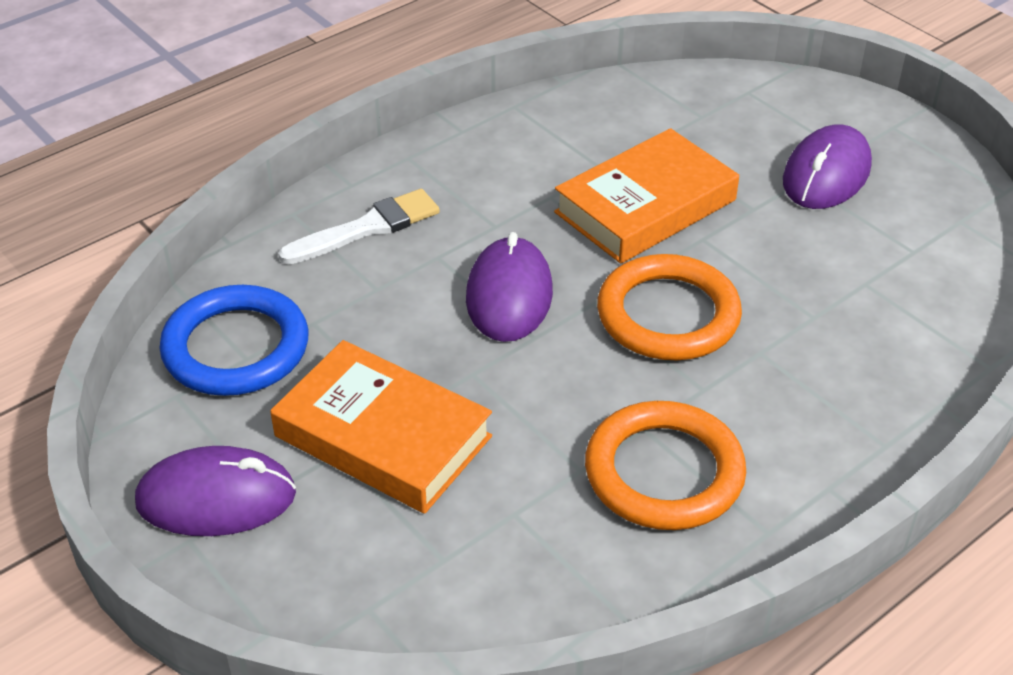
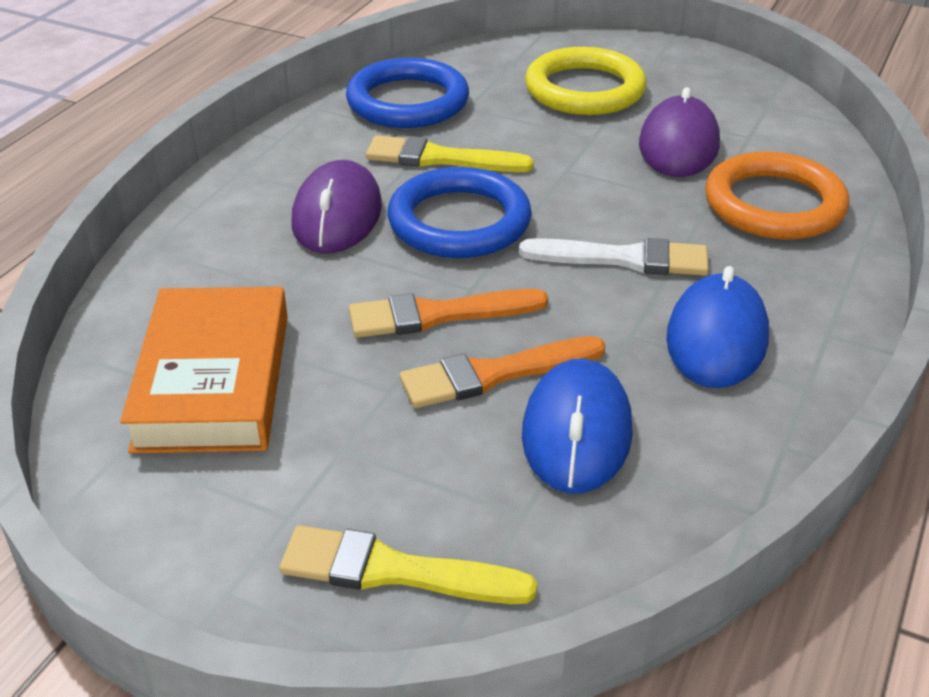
blue mouse: none = 0 -> [522,359,633,494] [666,266,769,388] = 2
blue ring: [160,285,308,396] = 1 -> [346,58,469,128] [388,167,532,258] = 2
orange book: [270,340,492,514] [554,128,739,264] = 2 -> [120,287,288,453] = 1
orange brush: none = 0 -> [349,289,548,338] [400,336,606,408] = 2
orange ring: [585,401,746,530] [597,254,742,360] = 2 -> [705,151,849,240] = 1
purple mouse: [135,446,296,536] [466,232,553,342] [783,124,872,209] = 3 -> [292,160,382,253] [639,87,720,177] = 2
yellow brush: none = 0 -> [279,525,537,604] [366,135,534,172] = 2
yellow ring: none = 0 -> [525,47,647,115] = 1

